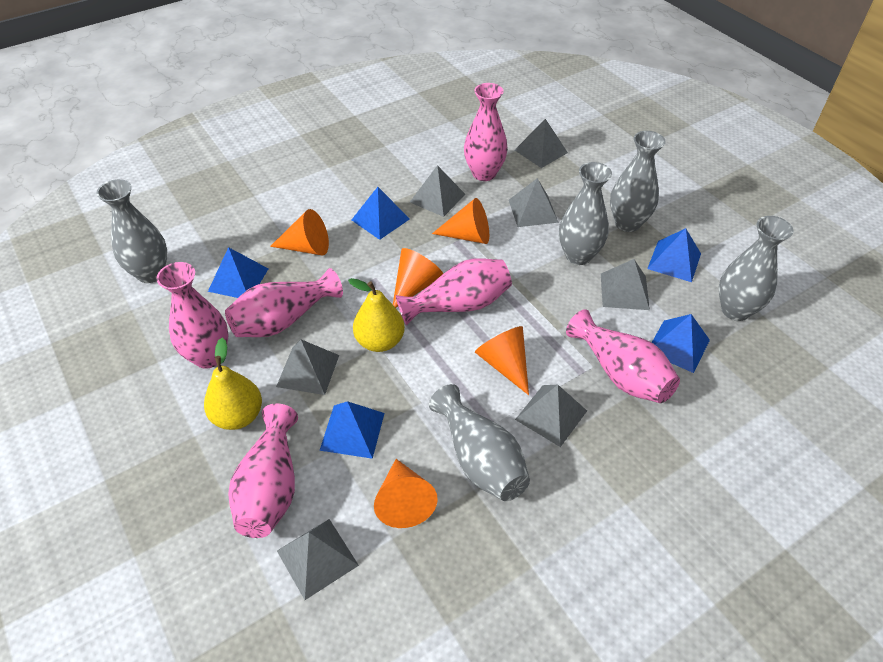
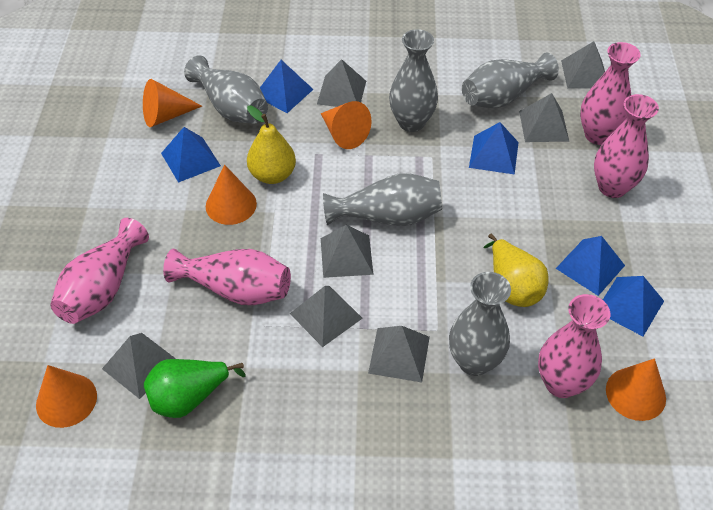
green pear: none = 0 -> [144,359,246,418] = 1
pink vase: [156,262,229,369] [225,268,343,337] [229,404,298,538] [395,258,512,326] [464,83,508,181] [566,309,680,403] = 6 -> [50,218,149,324] [163,249,291,305] [538,294,610,398] [580,42,641,145] [594,94,659,198] = 5

